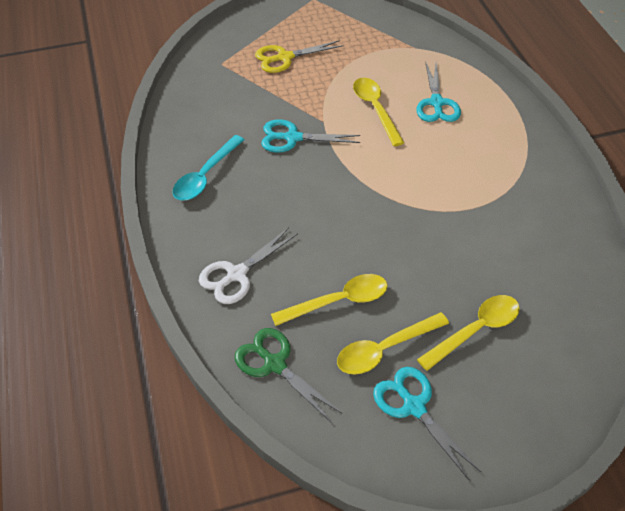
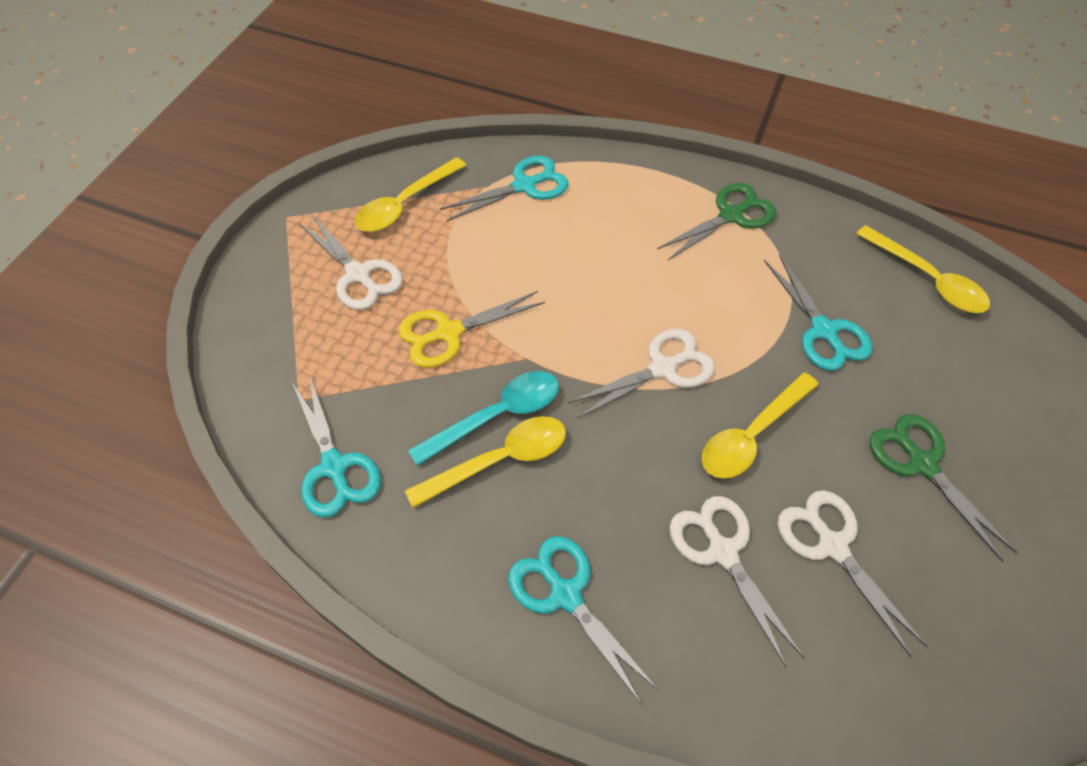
green scissors: [235,328,343,423] = 1 -> [657,183,776,260] [870,414,1017,562] = 2
turquoise scissors: [261,119,360,153] [373,367,481,481] [416,61,461,122] = 3 -> [293,374,381,518] [440,156,569,221] [508,536,658,705] [764,254,873,371] = 4
white scissors: [199,228,298,304] = 1 -> [299,214,403,310] [568,329,715,419] [669,496,804,668] [778,490,928,658] = 4

